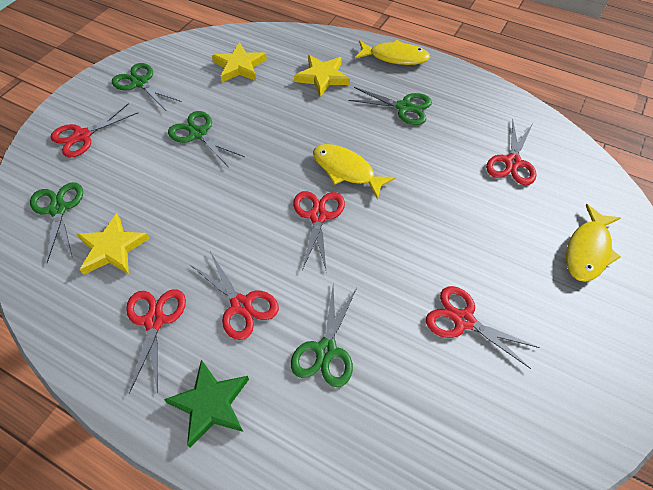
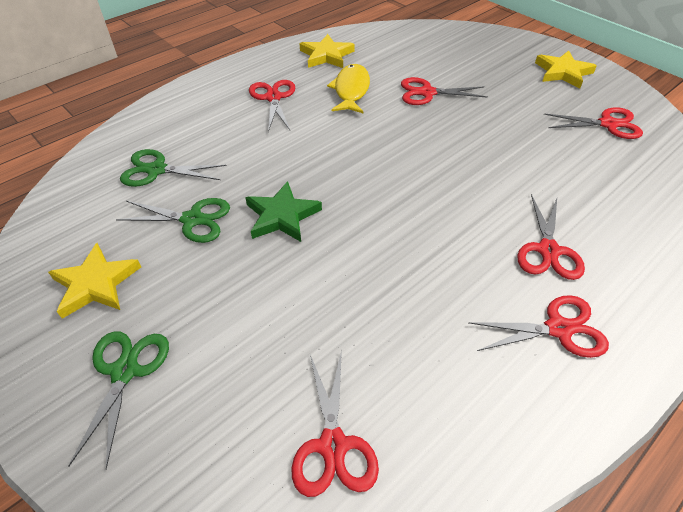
green scissors: [30,182,83,263] [112,63,182,110] [168,111,245,166] [291,285,357,387] [348,87,432,125] = 5 -> [68,331,169,470] [116,198,230,243] [120,149,226,187] = 3
yellow fish: [313,144,396,199] [355,40,430,65] [566,204,621,282] = 3 -> [327,64,370,113] = 1

